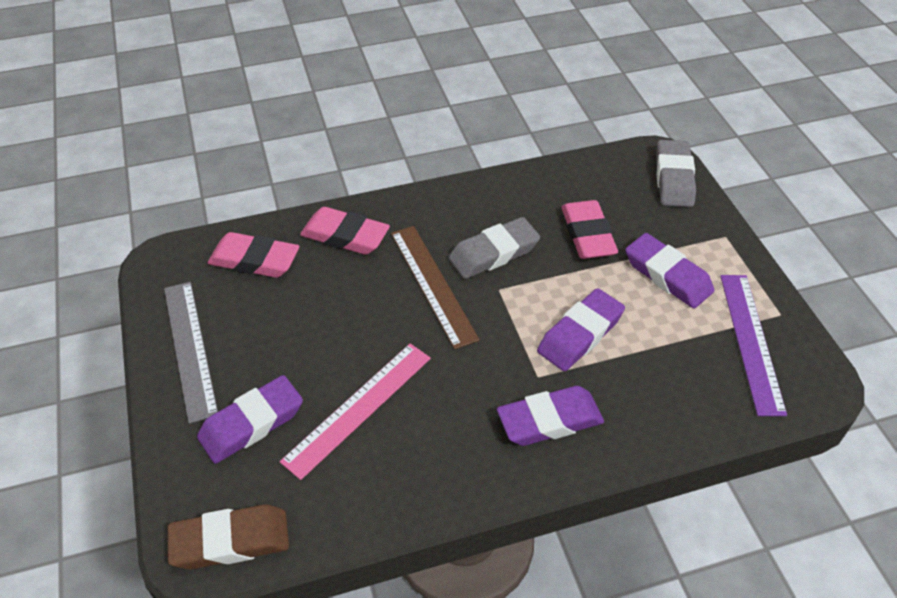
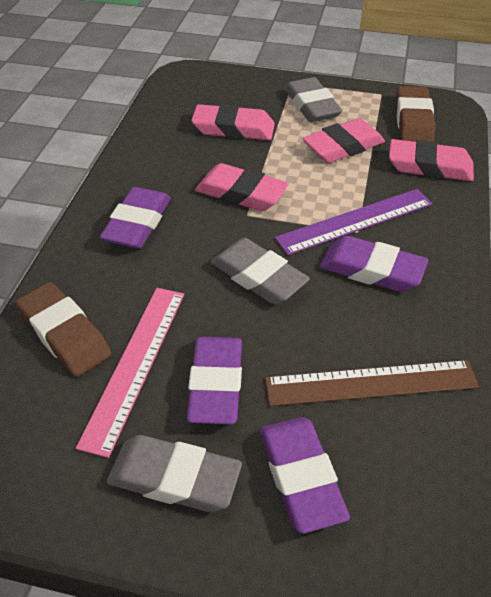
brown eraser: [168,505,289,569] = 1 -> [16,282,111,377] [396,86,435,142] = 2
grey eraser: [449,217,540,279] [656,140,696,207] = 2 -> [107,435,242,512] [211,238,310,304] [284,77,343,122] = 3
grey ruler: [164,282,218,424] = 1 -> none = 0
pink eraser: [208,232,299,278] [300,207,390,255] [562,200,618,259] = 3 -> [191,104,275,140] [195,163,289,211] [302,118,385,163] [389,139,474,181] = 4

